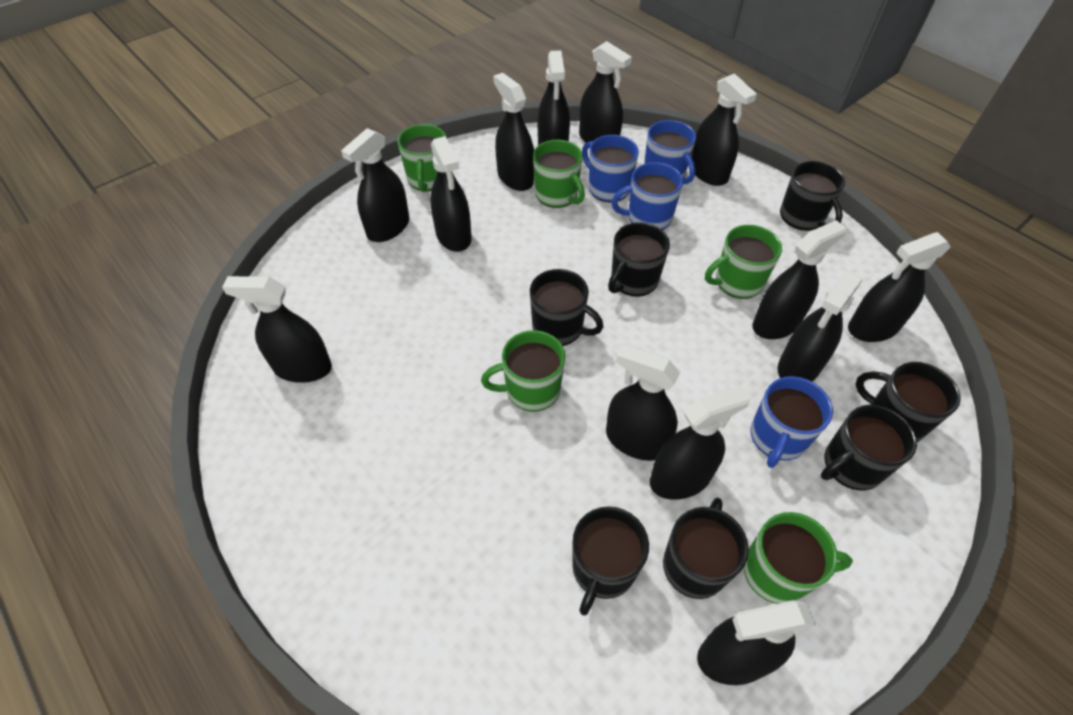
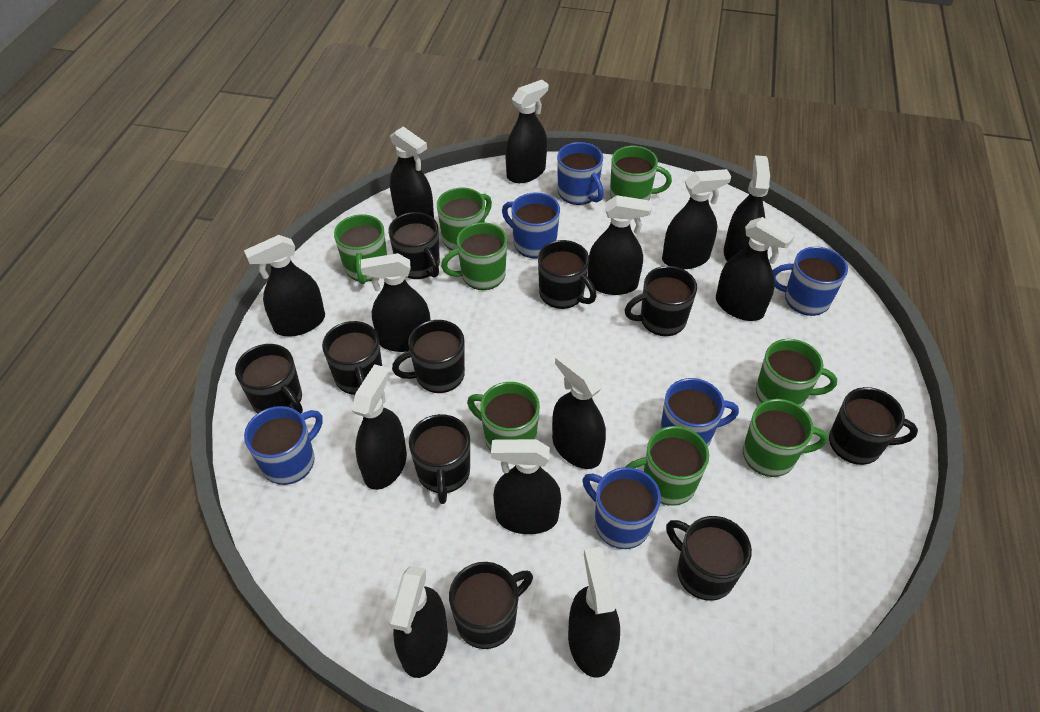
black mug: [530,269,604,346] [572,506,649,615] [608,222,670,297] [663,498,749,599] [780,161,845,231] [821,405,917,491] [855,362,961,442] = 7 -> [235,344,303,414] [322,321,382,395] [388,212,440,279] [392,320,465,393] [409,414,470,504] [449,562,533,649] [538,240,596,309] [625,266,697,336] [666,516,752,601] [829,387,918,465] = 10
blue mug: [582,135,639,203] [611,162,683,230] [644,120,696,184] [750,376,833,468] = 4 -> [244,406,323,485] [502,192,560,258] [557,142,604,205] [583,467,661,549] [660,378,739,447] [773,246,848,316] = 6
green mug: [398,124,446,192] [481,330,565,412] [533,140,585,208] [705,225,782,299] [743,512,853,604] = 5 -> [334,214,387,284] [437,188,492,251] [441,222,507,290] [467,382,540,451] [610,146,672,200] [625,426,709,506] [743,399,828,477] [756,339,837,407] = 8

